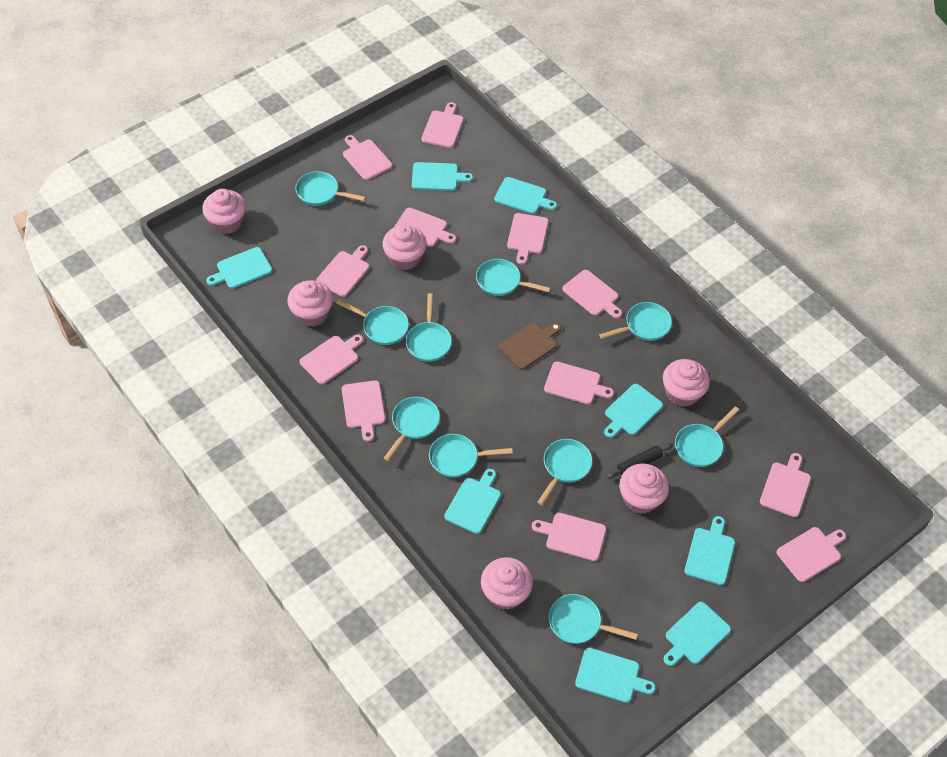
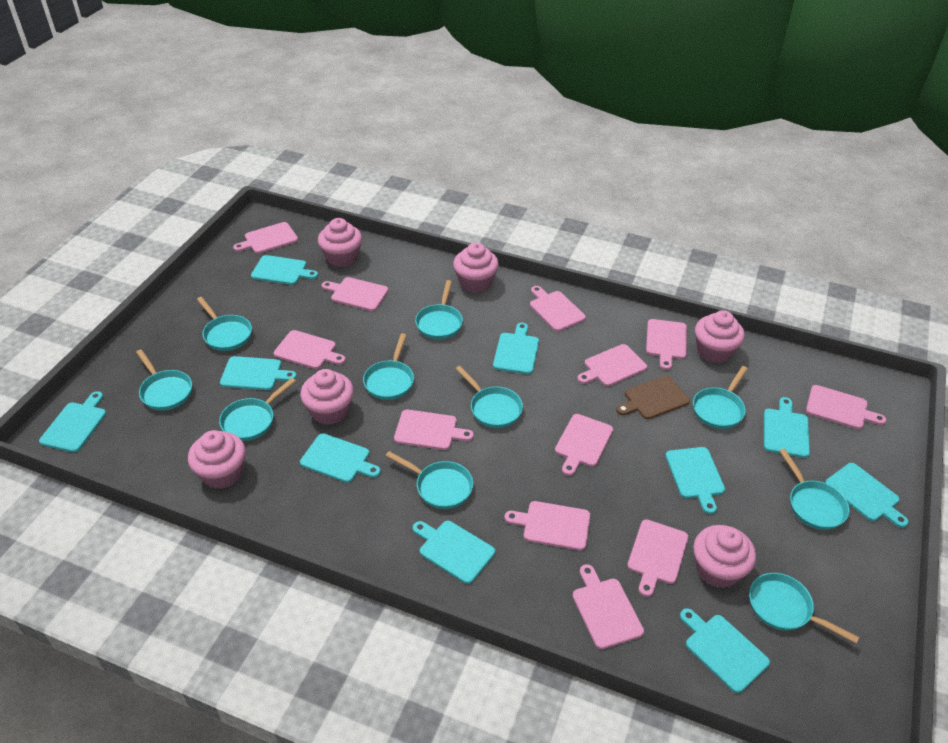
black rolling pin: [607,443,673,479] = 1 -> none = 0
turquoise cutting board: [206,247,272,289] [412,162,473,191] [444,469,501,534] [494,177,557,214] [575,648,656,703] [604,384,663,438] [663,602,731,666] [684,516,735,585] = 8 -> [39,391,106,452] [220,356,297,390] [251,255,318,285] [300,433,381,483] [413,521,495,584] [493,323,539,374] [665,447,725,514] [680,608,770,693] [764,397,810,458] [825,463,908,528] = 10

